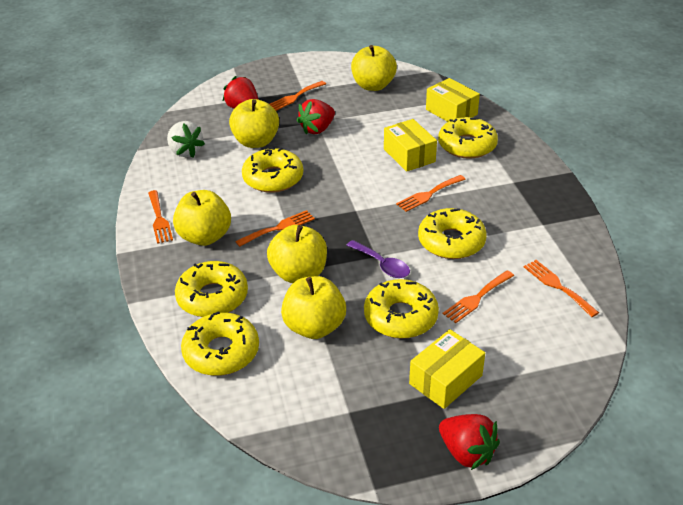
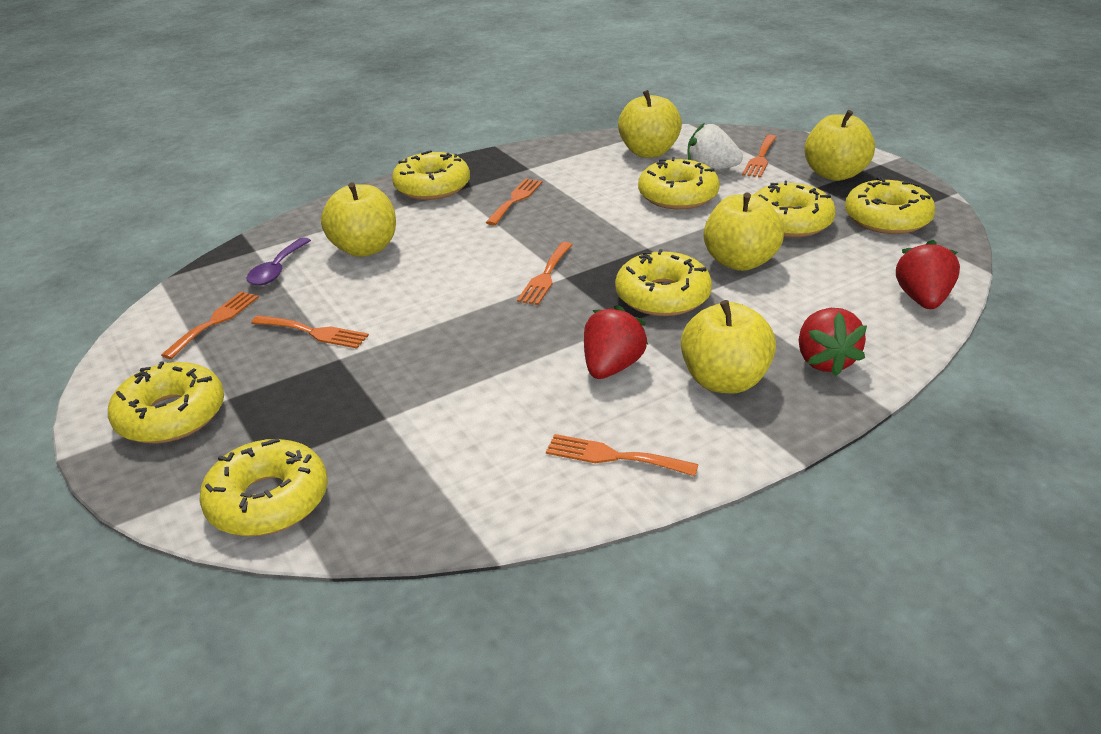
yellow box: [384,119,437,172] [409,329,485,409] [426,78,480,122] = 3 -> none = 0
yellow donut: [175,261,248,317] [181,311,259,376] [242,147,303,193] [364,279,439,338] [418,208,487,259] [438,117,498,159] = 6 -> [108,361,224,444] [199,438,328,536] [392,150,470,200] [615,249,712,316] [638,157,720,209] [754,181,836,237] [845,177,935,234] = 7

